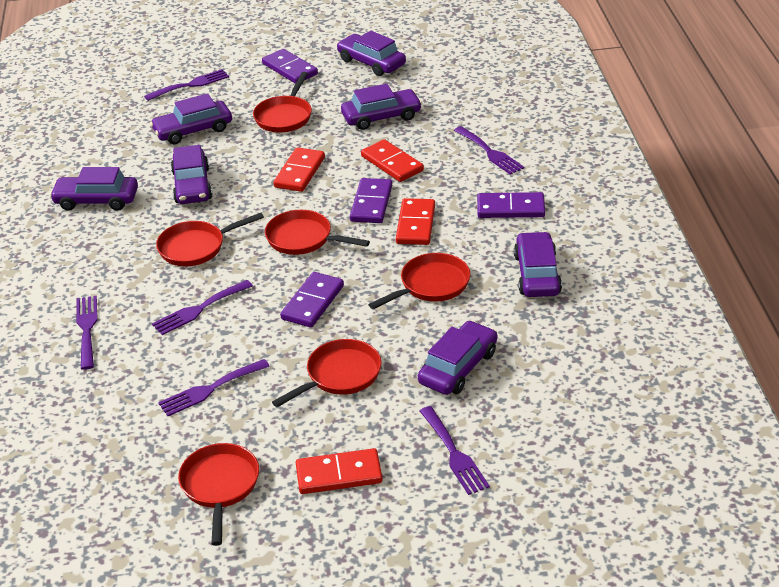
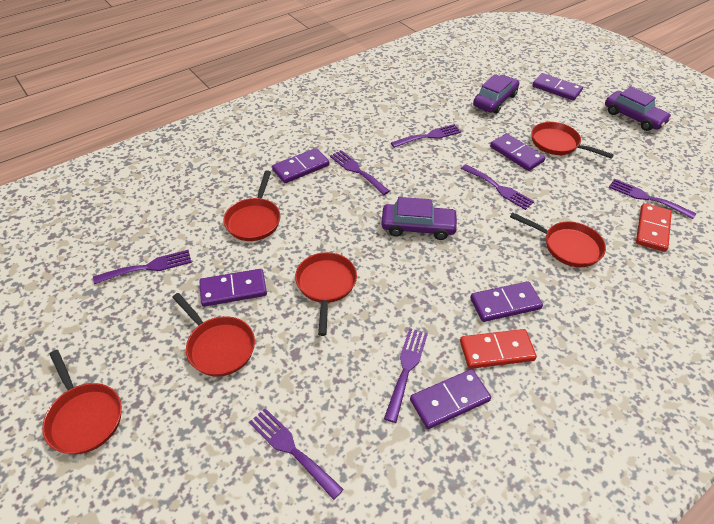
purple car: [50,167,138,211] [150,93,232,144] [171,145,212,204] [337,31,406,76] [341,84,422,130] [418,320,497,395] [514,232,562,297] = 7 -> [381,197,458,240] [473,74,519,114] [605,86,672,131] = 3
purple domino: [262,49,318,84] [280,272,344,327] [350,178,392,223] [477,192,545,218] = 4 -> [199,269,267,307] [272,148,329,183] [410,369,491,429] [470,281,543,322] [490,133,545,171] [532,73,583,101] = 6
purple fork: [76,296,97,370] [144,69,229,101] [152,280,253,335] [158,359,270,416] [420,406,490,495] [454,126,524,175] = 6 -> [93,250,192,284] [249,408,344,500] [330,150,390,195] [384,328,428,423] [391,124,461,148] [461,164,534,210] [609,178,696,219] = 7
red domino: [273,147,325,192] [296,448,383,494] [361,139,424,182] [396,198,435,245] = 4 -> [460,329,537,369] [636,203,672,252] = 2

